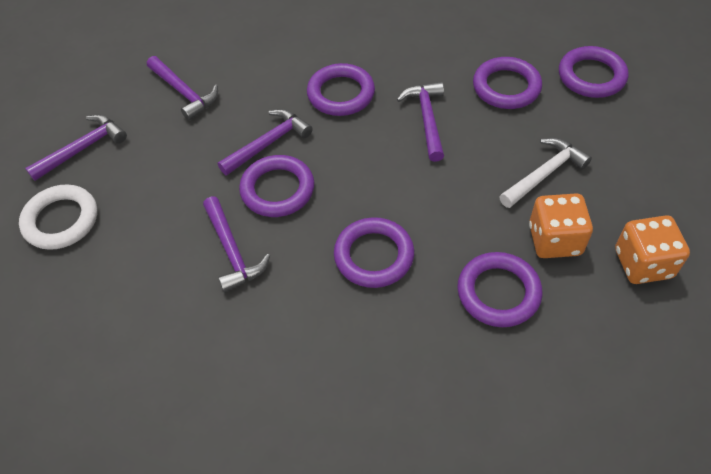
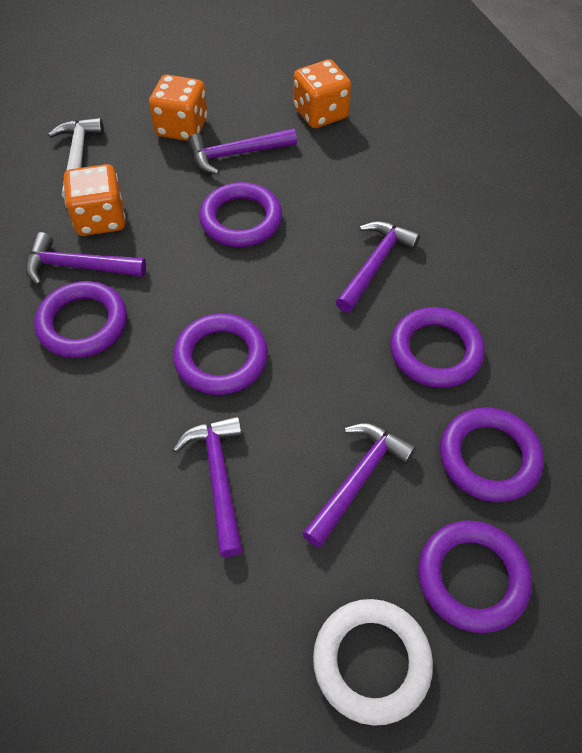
orange dice: [529,193,593,258] [615,215,690,284] = 2 -> [63,164,126,236] [149,74,207,141] [294,59,351,128] = 3

